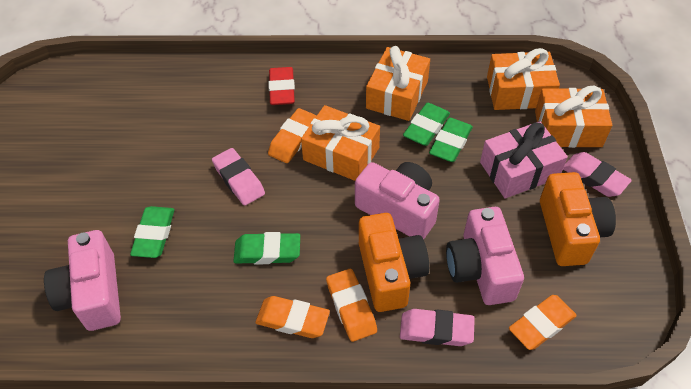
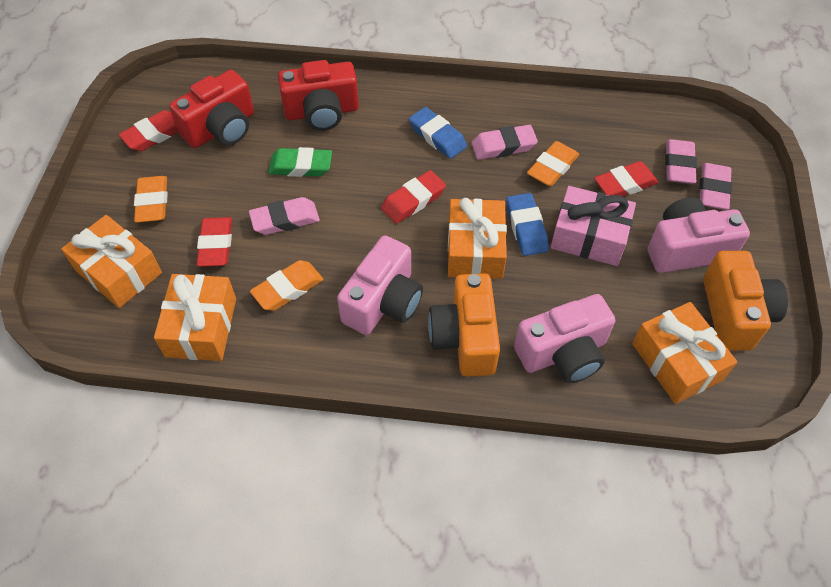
blue eraser: none = 0 -> [409,107,467,159] [506,193,549,256] = 2
green eraser: [130,206,174,258] [233,232,300,264] [403,103,450,146] [429,118,473,162] = 4 -> [268,147,332,177] = 1
orange eraser: [255,296,330,338] [268,108,317,163] [326,269,377,342] [509,295,577,350] = 4 -> [134,176,168,223] [250,260,323,311] [527,141,579,186] = 3
pink eraser: [212,148,265,206] [400,309,475,346] [563,152,632,197] = 3 -> [249,197,320,235] [472,125,538,160] [665,139,697,184] [699,163,732,210] = 4
red camera: none = 0 -> [169,70,254,148] [278,60,359,131] = 2
red eraser: [268,67,295,105] = 1 -> [119,110,178,151] [197,217,232,267] [381,170,446,224] [594,161,659,197] = 4

